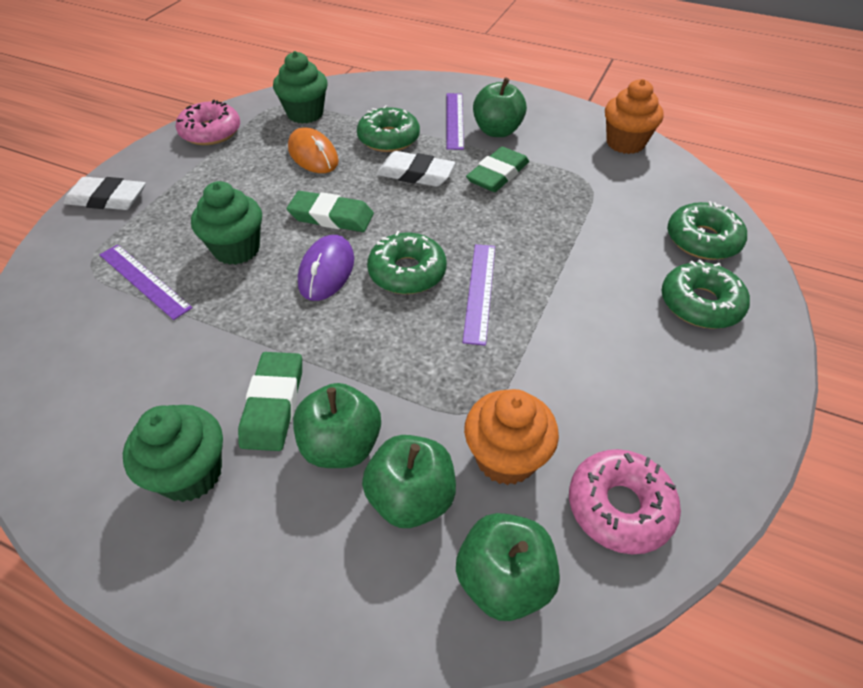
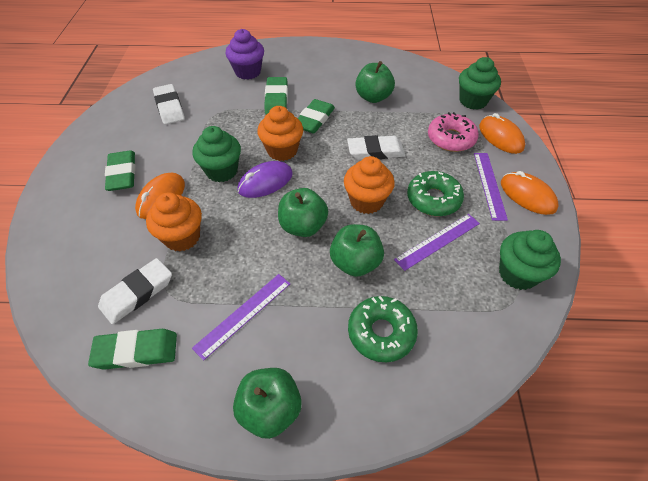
green donut: [357,105,420,152] [367,231,447,294] [661,260,750,329] [667,201,747,260] = 4 -> [348,296,418,362] [407,171,464,216] = 2
green eraser: [238,352,302,451] [287,191,374,232] [466,147,529,192] = 3 -> [88,329,177,370] [105,150,136,191] [264,77,288,115] [298,99,335,134] = 4
orange cupcake: [464,389,559,485] [605,79,664,154] = 2 -> [146,192,202,252] [257,106,303,161] [344,156,395,214] = 3
orange mouse: [288,127,339,173] = 1 -> [135,172,185,219] [479,113,525,154] [501,171,559,215] = 3
pink donut: [176,100,240,145] [569,449,681,554] = 2 -> [428,112,479,152] = 1
purple cupcake: none = 0 -> [226,29,264,80] = 1
white eraser: [64,177,146,210] [377,151,455,187] = 2 -> [98,258,172,325] [153,84,185,124] [347,135,405,160] = 3

